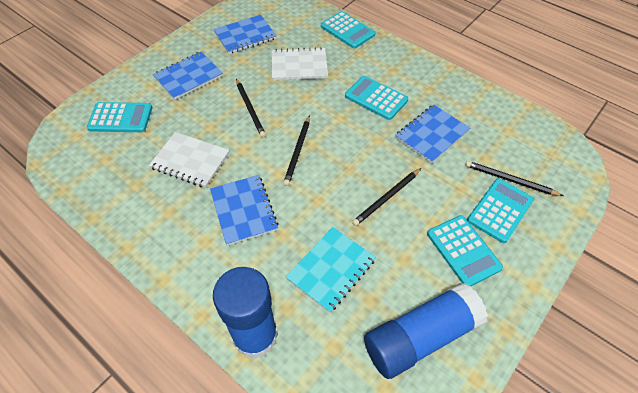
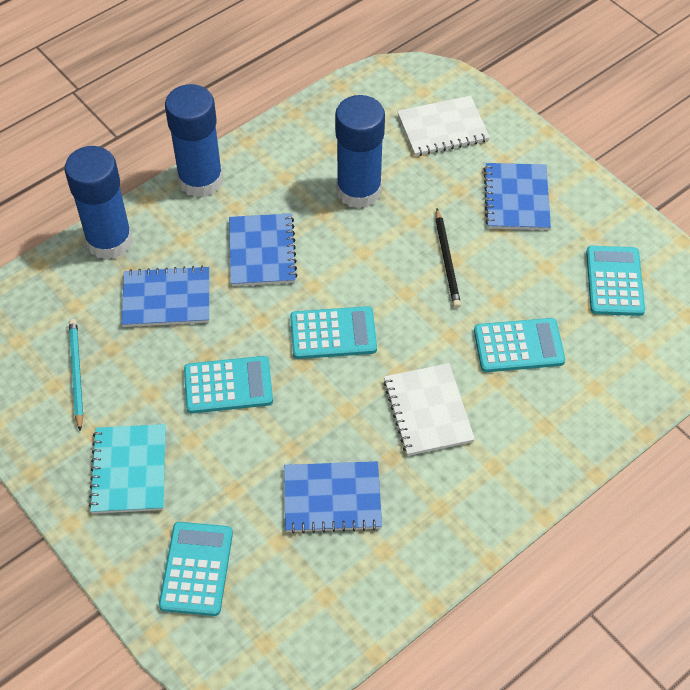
black pencil: [236,79,266,137] [283,115,310,186] [352,168,421,226] [466,161,563,196] = 4 -> [436,209,461,308] = 1
blue glue stick: [213,267,278,359] [364,283,488,379] = 2 -> [65,146,133,260] [165,84,223,198] [335,95,385,209] = 3
turquoise pencil: none = 0 -> [69,319,83,431] = 1

